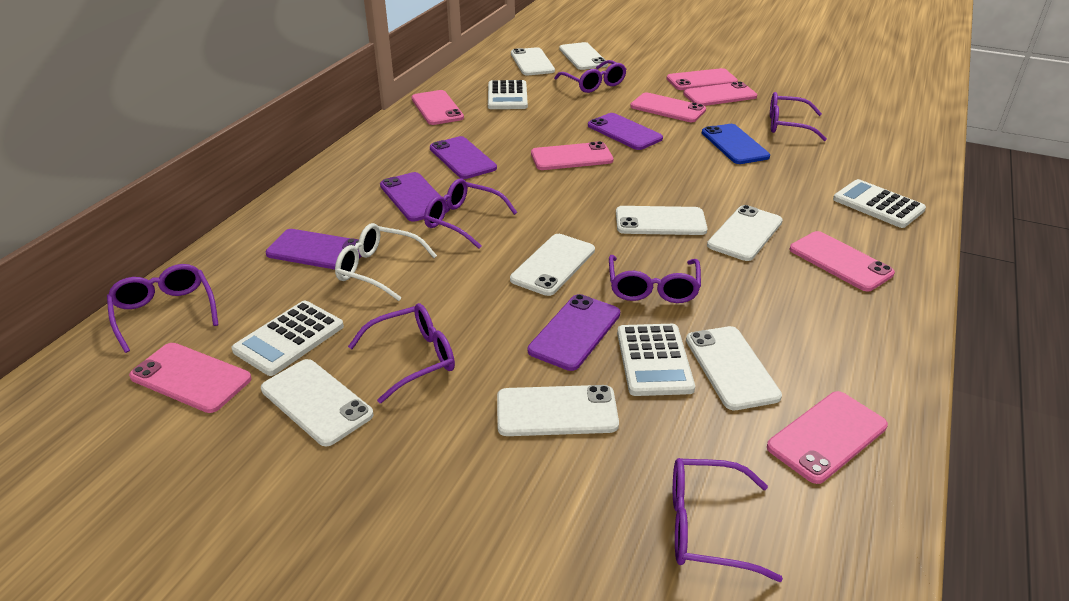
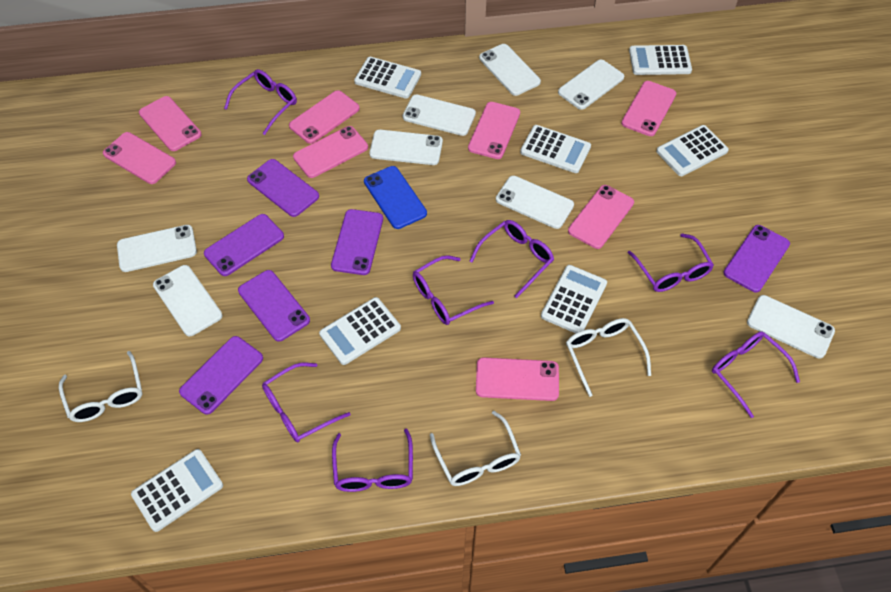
purple phone: [266,229,361,270] [380,172,450,222] [430,136,497,179] [528,294,620,371] [588,113,663,150] = 5 -> [179,336,263,415] [204,214,284,276] [238,270,310,342] [247,159,319,217] [331,209,383,275] [724,225,790,292] = 6
white calculator: [231,301,344,376] [488,80,528,109] [617,324,695,396] [833,179,926,228] = 4 -> [131,449,223,532] [319,297,401,365] [354,57,421,99] [520,125,591,173] [541,265,607,333] [629,45,692,75] [656,125,729,176] = 7
white glasses: [335,223,437,301] = 1 -> [59,351,143,422] [430,411,521,486] [566,318,651,397] = 3

